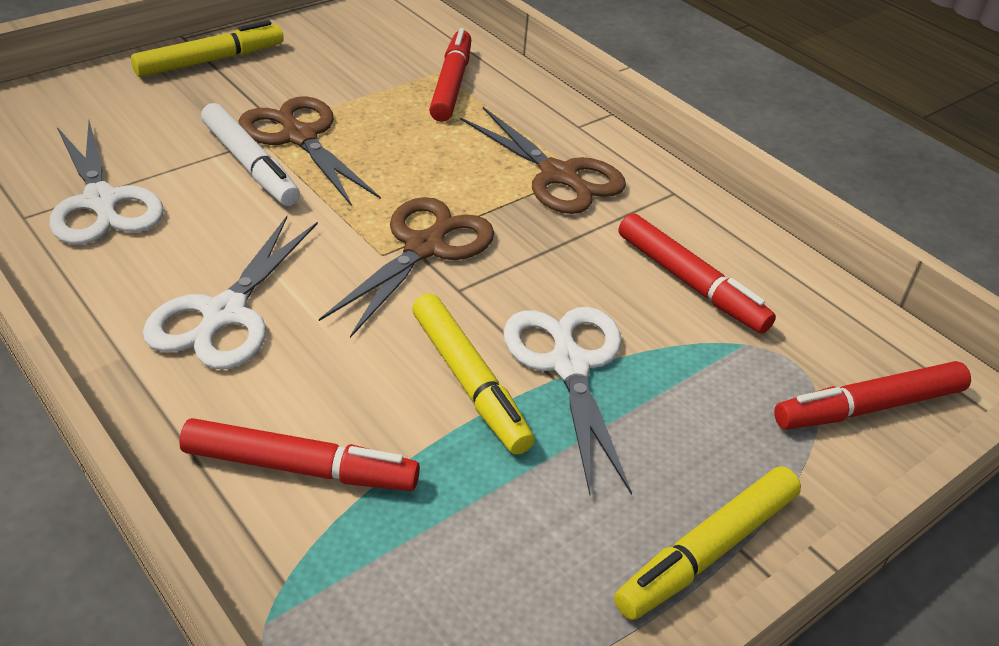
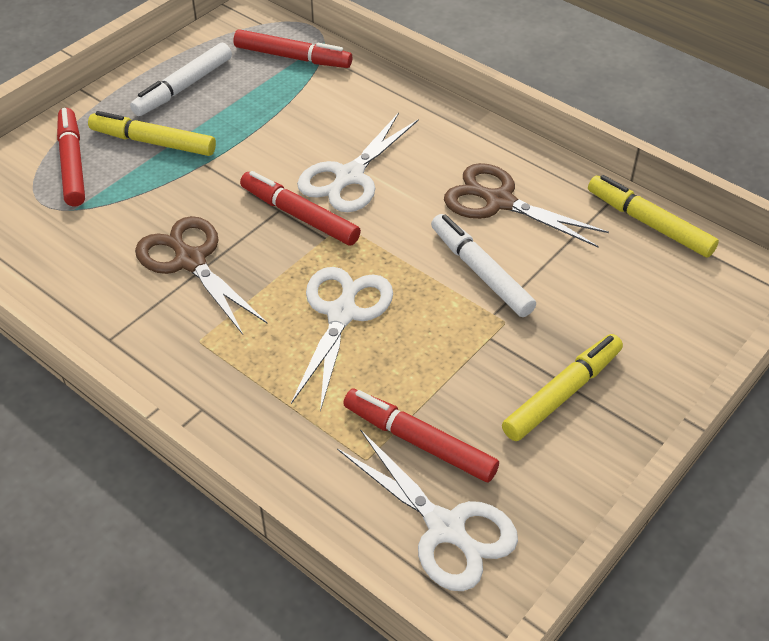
brown scissors: [239,96,381,206] [319,197,494,338] [460,107,626,214] = 3 -> [135,216,267,335] [444,163,609,247] = 2
white marker: [201,103,300,206] = 1 -> [130,43,232,116] [431,214,536,317] = 2

